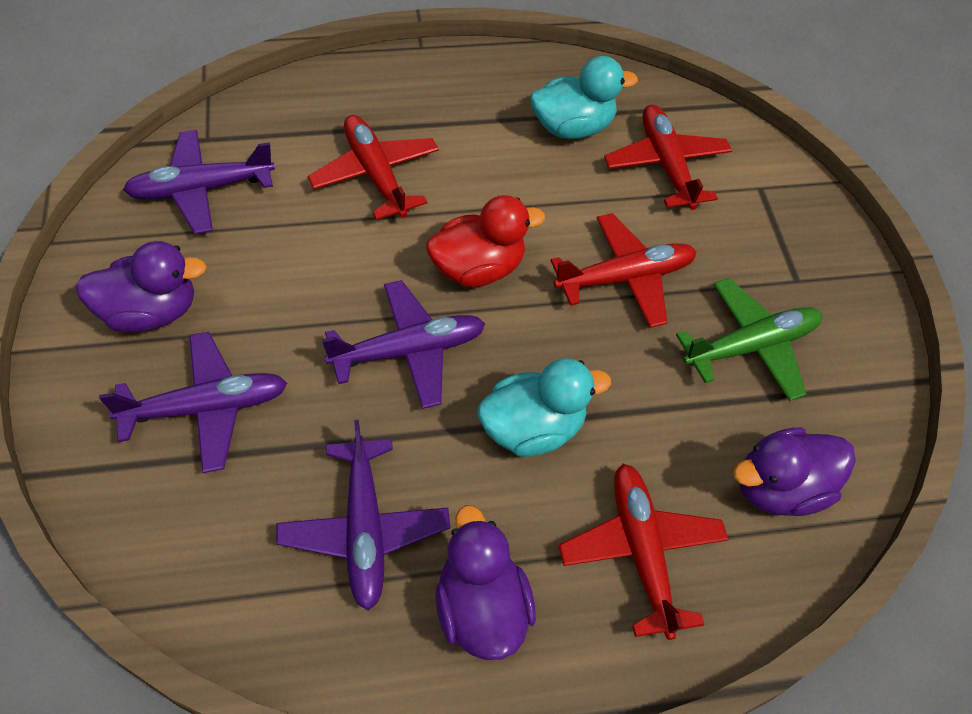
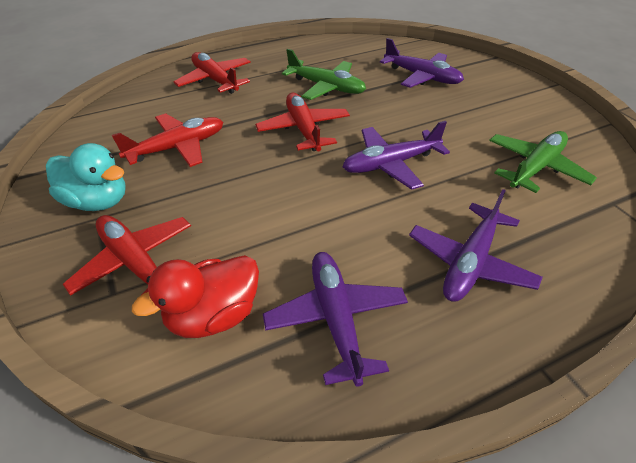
green plane: [676,278,822,401] = 1 -> [282,49,366,100] [489,131,597,193] = 2
purple duck: [76,241,207,333] [435,505,536,660] [733,428,856,516] = 3 -> none = 0
turquoise duck: [478,358,611,457] [530,56,638,139] = 2 -> [46,143,126,211] = 1

